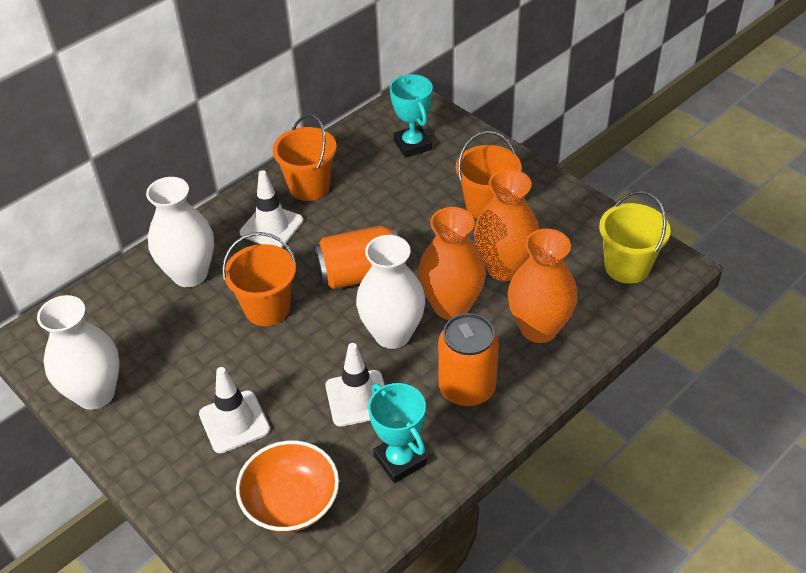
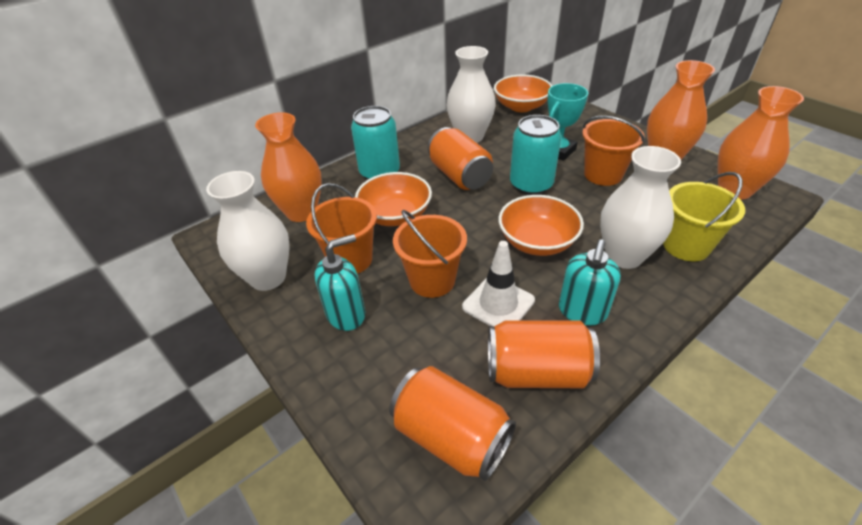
orange bowl: [236,440,339,533] = 1 -> [355,172,432,226] [494,74,552,112] [498,195,584,256] = 3
orange can: [314,226,398,290] [438,313,499,407] = 2 -> [389,366,516,481] [428,127,493,190] [488,321,600,388] = 3
turquoise can: none = 0 -> [351,106,400,180] [510,115,562,195] = 2
turquoise soap dispenser: none = 0 -> [315,234,365,331] [559,239,621,325] = 2
turquoise trophy: [368,383,427,483] [390,74,433,158] = 2 -> [548,83,588,161] = 1
white traffic cone: [199,367,270,453] [240,170,303,248] [325,343,385,427] = 3 -> [462,241,535,326] = 1

